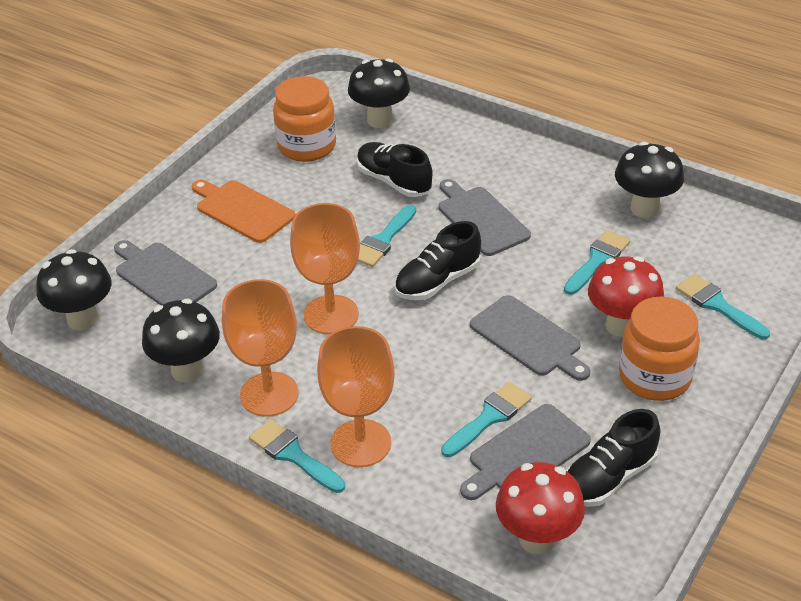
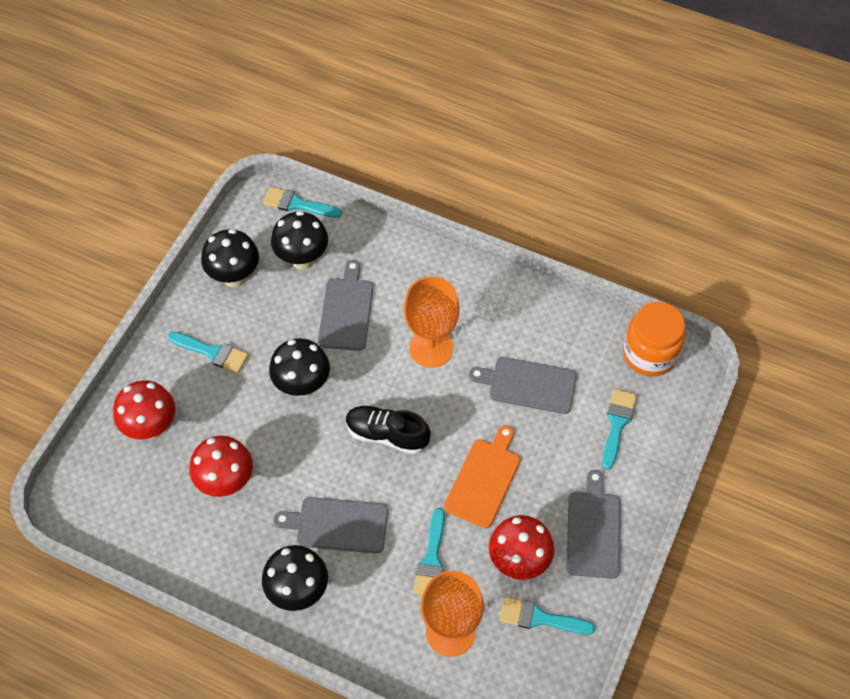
black shoe: [357,142,432,197] [394,221,481,300] [566,409,660,507] = 3 -> [346,406,431,454] = 1
orange goblet: [222,279,299,417] [290,203,360,334] [317,326,395,467] = 3 -> [404,276,460,368] [421,571,484,657] = 2
orange jar: [273,76,336,162] [619,297,700,401] = 2 -> [623,302,685,376] = 1
red mushroom: [496,462,585,554] [588,256,664,337] = 2 -> [113,380,175,439] [189,435,253,497] [489,515,554,580] = 3

